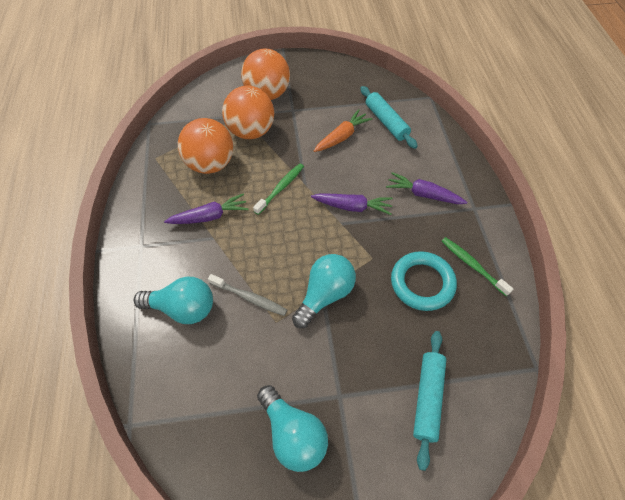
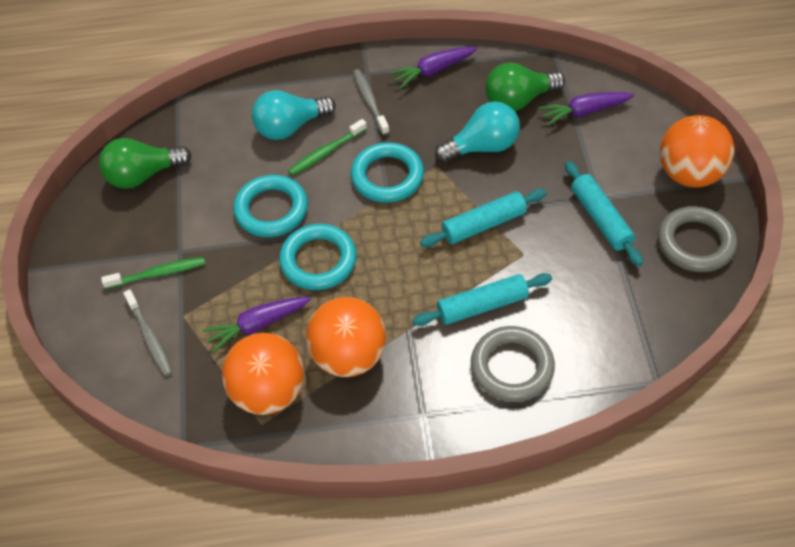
green light bulb: none = 0 -> [99,138,192,189] [485,62,565,111] = 2
grey ring: none = 0 -> [471,326,555,402] [658,206,737,272] = 2
grey toothbrush: [208,274,287,316] = 1 -> [123,289,173,376] [353,69,389,135] = 2
orange carrot: [314,109,372,152] = 1 -> none = 0
turquoise light bulb: [134,277,213,324] [257,385,328,472] [292,254,356,328] = 3 -> [252,90,336,140] [435,102,520,163] = 2
turquoise ring: [391,251,457,311] = 1 -> [233,175,308,237] [279,224,357,290] [351,142,424,203] = 3
turquoise rolling pin: [360,86,418,149] [413,331,446,471] = 2 -> [412,273,552,326] [420,189,547,247] [565,161,643,266] = 3

